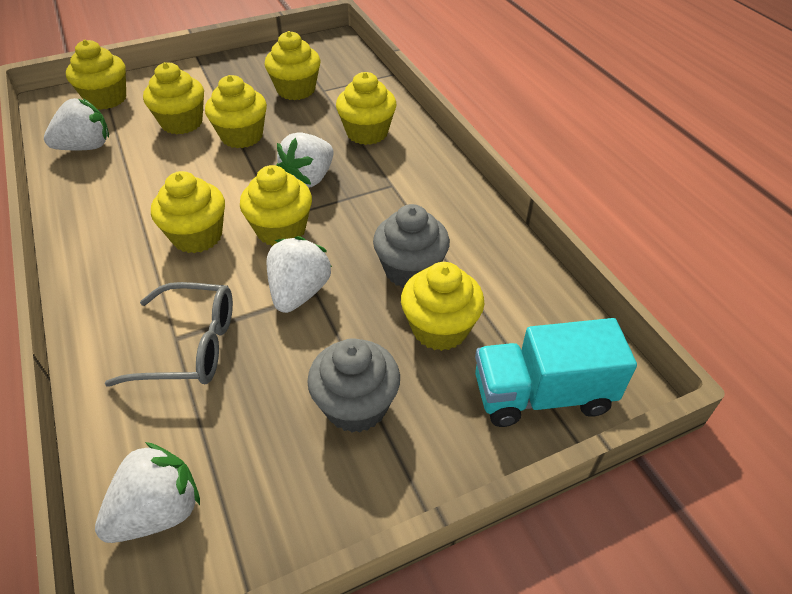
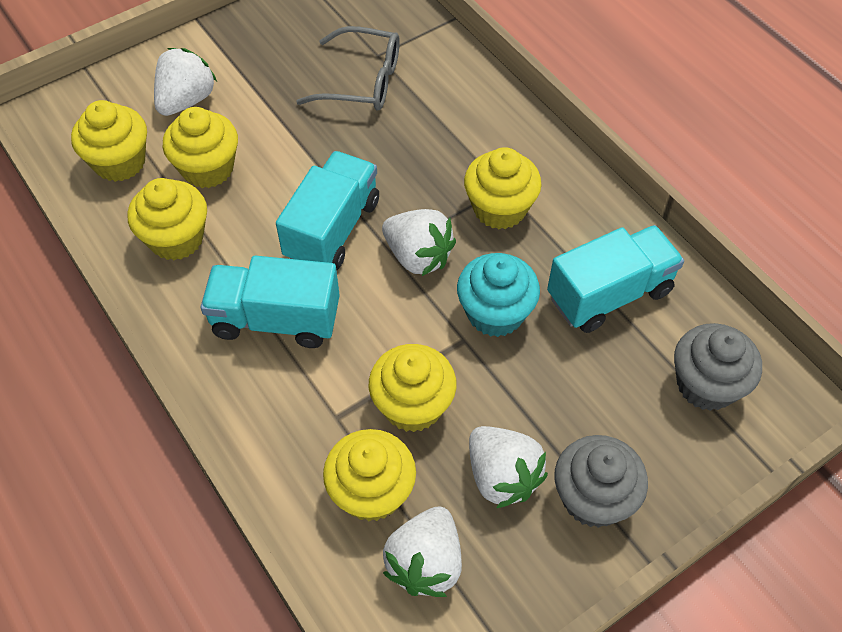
turquoise cupcake: none = 0 -> [457,253,540,337] = 1
turquoise truck: [475,318,637,427] = 1 -> [200,256,340,348] [276,151,379,271] [547,225,684,333] = 3
yellow cupcake: [66,40,126,110] [143,62,204,134] [151,171,225,253] [205,75,267,148] [240,165,312,246] [264,31,320,100] [336,72,397,145] [401,262,484,351] = 8 -> [71,100,147,182] [128,178,207,260] [163,107,238,188] [323,429,416,521] [369,344,457,432] [464,147,541,229] = 6

